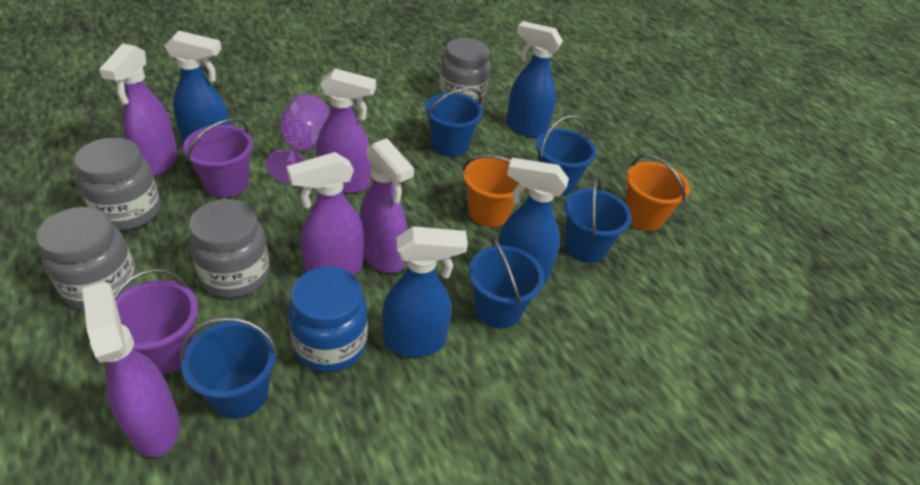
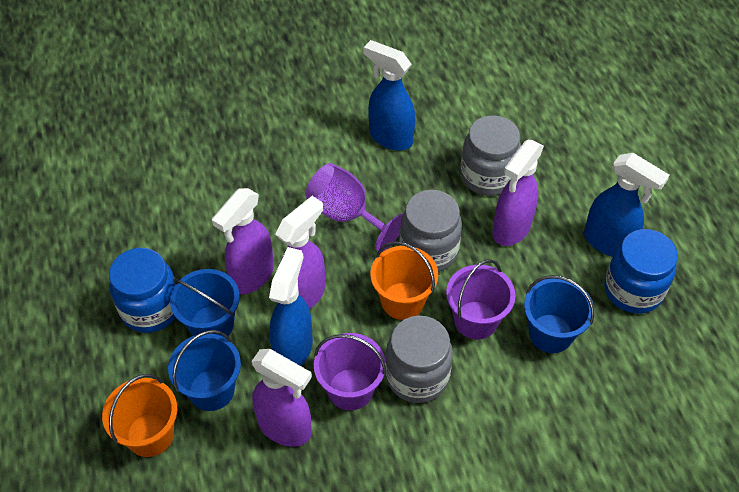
blue bucket: [180,317,278,419] [425,88,483,157] [469,236,544,329] [536,115,596,196] [564,176,632,263] = 5 -> [168,330,241,411] [170,269,240,337] [524,275,594,353] = 3
blue jar: [288,267,368,372] = 1 -> [109,248,176,333] [604,229,678,314] = 2
blue spray bottle: [164,31,231,144] [382,226,468,357] [498,158,569,283] [506,21,563,138] = 4 -> [269,247,313,366] [364,40,415,151] [584,153,669,256] = 3
grey jar: [36,207,137,310] [74,137,160,230] [189,199,270,298] [439,38,491,104] = 4 -> [385,316,453,403] [400,190,462,272] [461,115,521,196] = 3
purple spray bottle: [82,282,180,457] [99,43,178,176] [287,152,364,275] [316,69,376,193] [359,138,414,273] = 5 -> [212,188,274,294] [251,349,312,447] [275,196,325,309] [493,140,544,246] = 4

